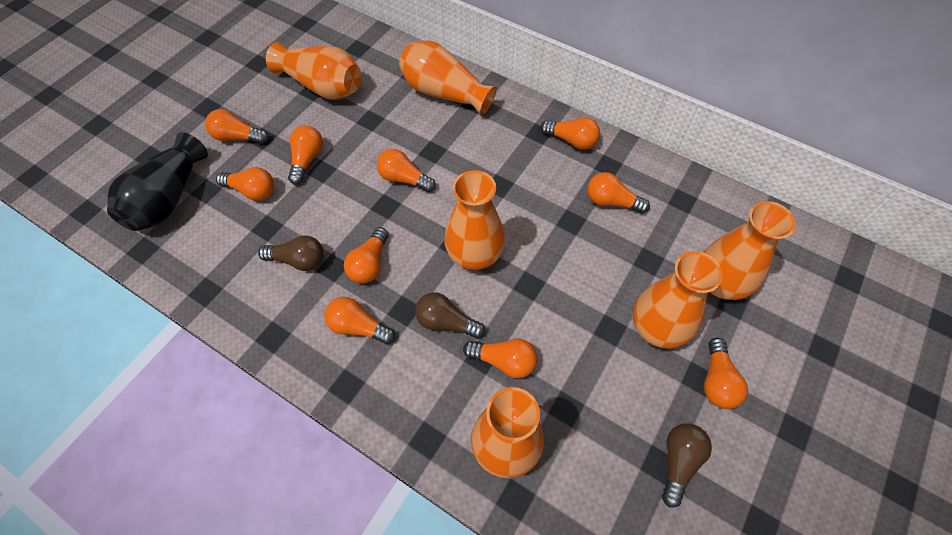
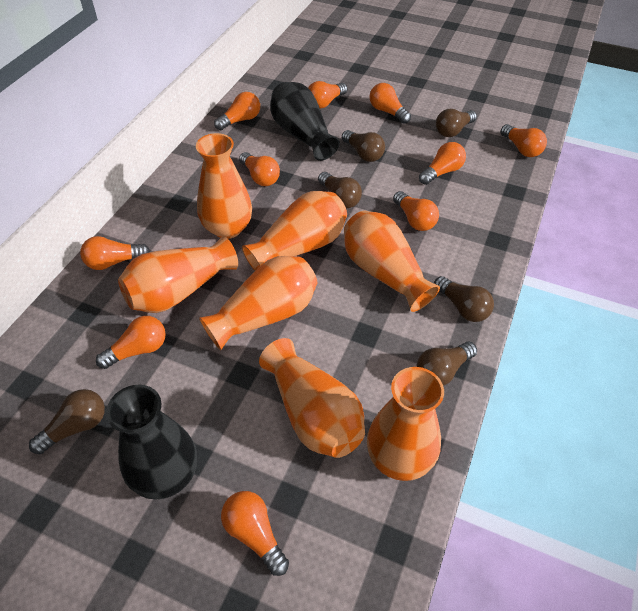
black vase: [107,132,208,231] = 1 -> [106,385,197,500] [270,82,340,161] = 2
brown light bulb: [258,235,324,271] [415,292,485,339] [662,423,712,507] = 3 -> [29,389,105,454] [318,172,362,208] [342,130,385,162] [416,342,477,386] [434,276,494,322] [436,109,477,137] = 6
orange vase: [266,42,361,100] [399,40,497,116] [444,170,505,270] [471,387,544,478] [633,251,723,349] [703,201,796,300] = 6 -> [118,236,238,313] [196,133,252,239] [199,256,317,350] [242,191,347,270] [259,338,365,458] [344,211,440,312] [367,367,444,481] = 7

